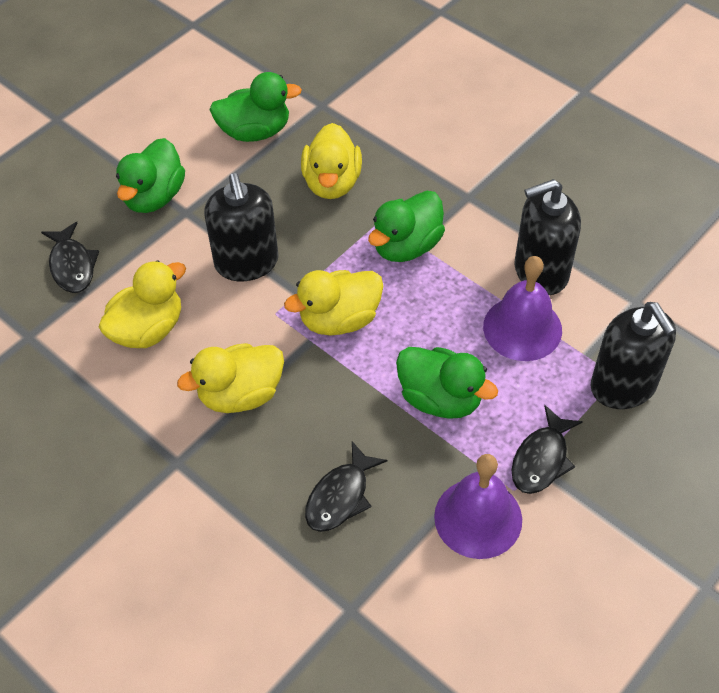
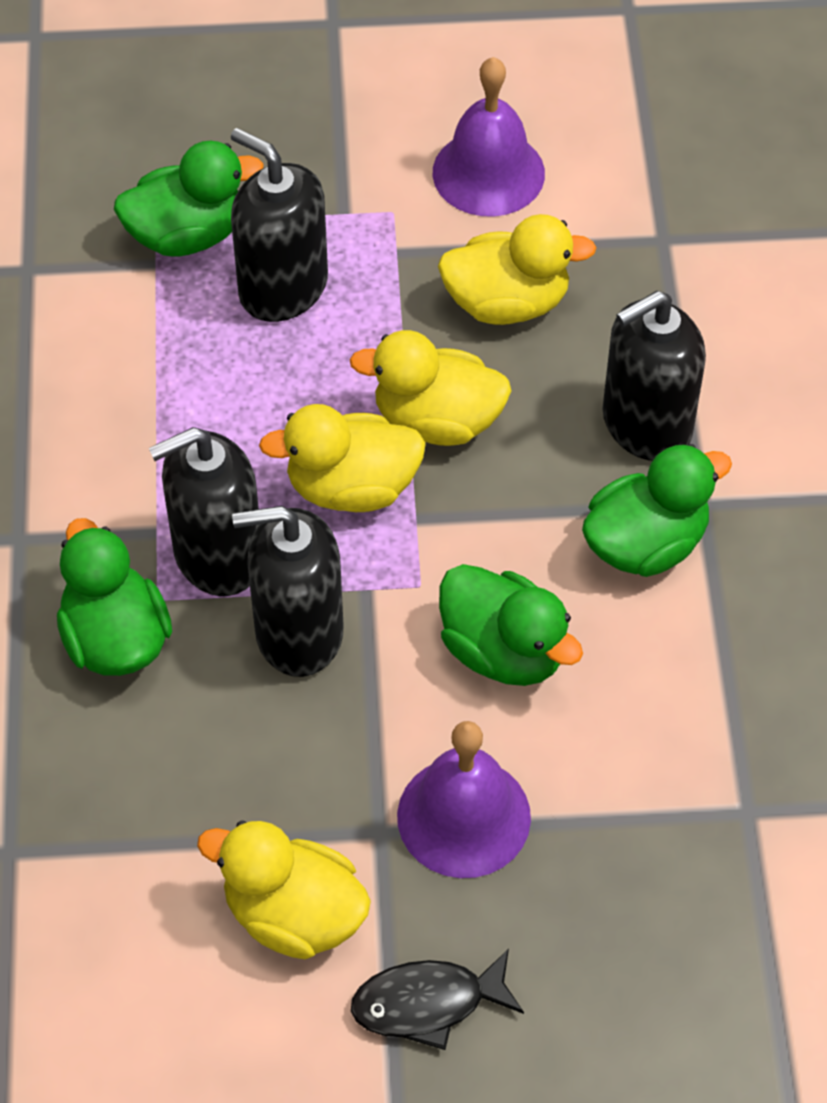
black fish: [41,222,99,293] [305,441,387,532] [511,405,583,494] = 3 -> [351,949,524,1050] = 1
black soap dispenser: [204,173,279,281] [514,179,581,295] [591,302,676,409] = 3 -> [149,427,260,596] [231,128,328,322] [232,506,344,677] [602,291,706,461] = 4

